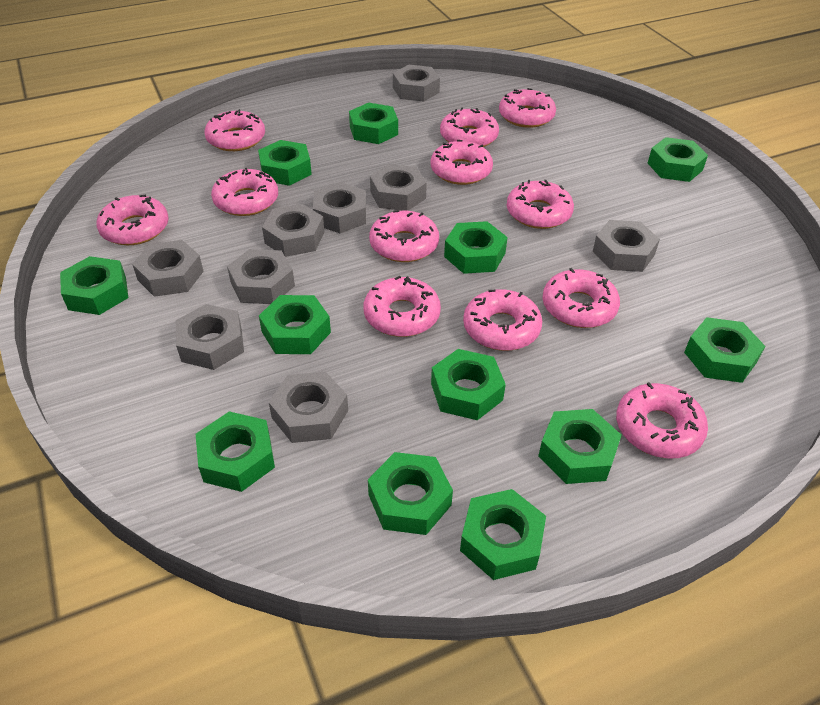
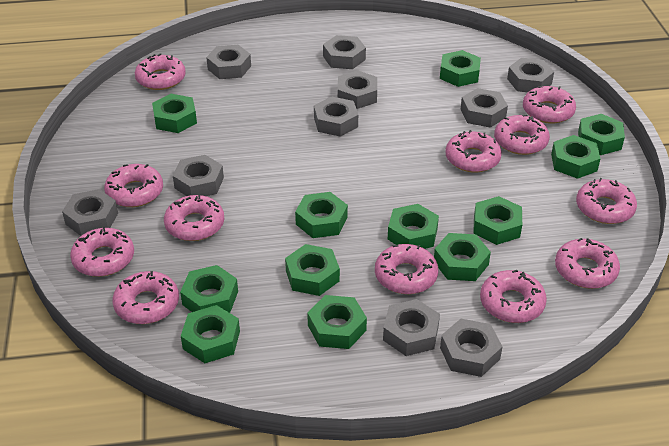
grey nut: [132,240,204,297] [176,304,244,370] [227,249,295,304] [262,204,325,257] [269,371,348,443] [313,182,366,233] [370,164,427,211] [393,65,440,102] [592,220,660,272] = 9 -> [62,189,118,236] [173,155,224,196] [206,45,251,79] [314,96,358,137] [323,35,366,69] [337,70,377,109] [383,299,440,356] [440,319,503,377] [461,88,508,128] [507,58,554,92] = 10

